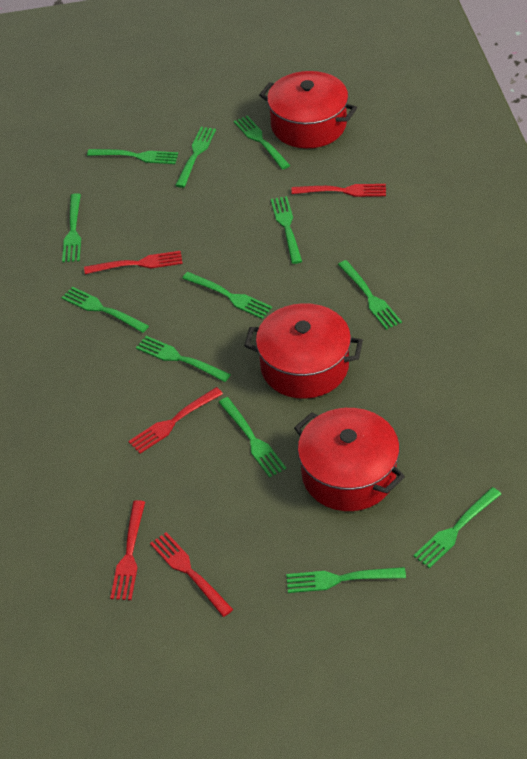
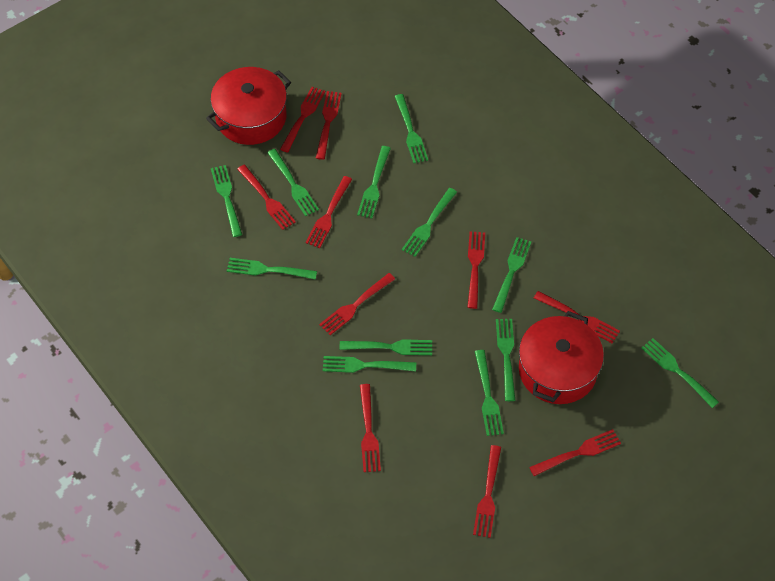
red fork: [84,251,183,274] [110,500,145,600] [128,387,223,454] [150,532,233,617] [291,184,386,197] = 5 -> [237,165,296,230] [280,87,325,153] [305,176,352,248] [316,91,342,160] [319,273,395,335] [360,384,381,472] [467,231,485,309] [473,445,501,538] [529,429,621,476] [534,291,620,343] = 10
red pot: [244,303,363,399] [259,71,357,148] [294,408,405,511] = 3 -> [206,67,291,145] [519,311,604,404] = 2

